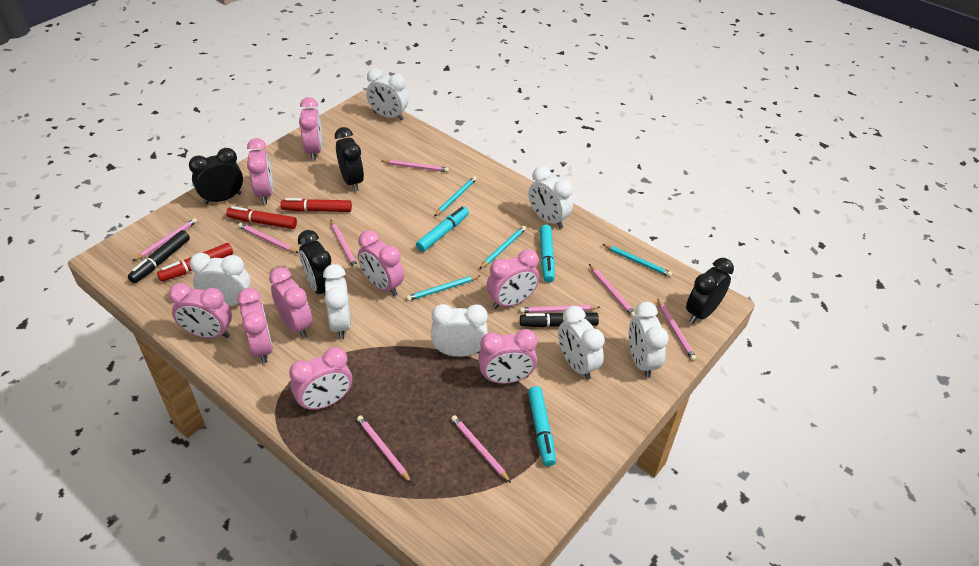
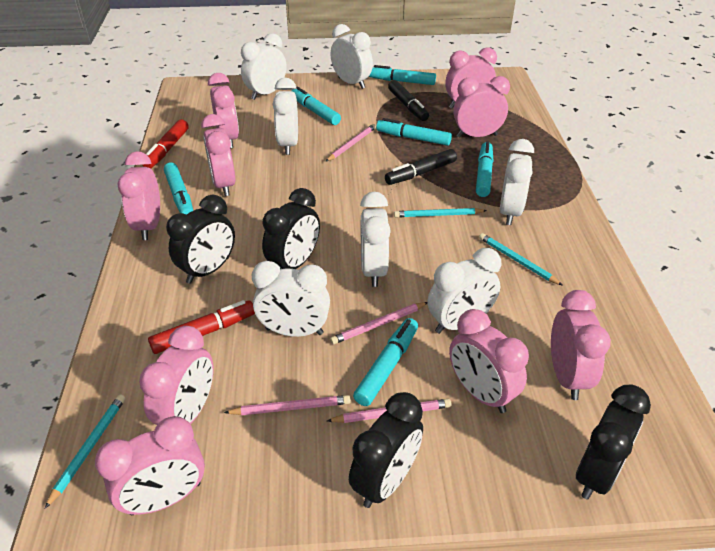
pink pencil: [133,218,197,261] [238,223,298,253] [331,220,358,270] [357,415,411,483] [382,160,449,172] [451,415,511,483] [520,305,600,313] [589,264,636,317] [657,298,697,361] = 9 -> [224,395,351,415] [325,124,376,162] [327,399,452,423] [330,302,428,344] = 4
red marker: [157,243,233,282] [226,206,297,229] [280,198,352,212] = 3 -> [142,119,189,168] [148,300,255,354] = 2
turquoise marker: [416,207,469,252] [528,386,556,466] [540,225,555,282] = 3 -> [164,162,193,215] [291,86,341,125] [353,318,418,406] [369,65,436,85] [376,118,452,146] [476,141,494,197] = 6
turquoise pencil: [406,275,481,301] [434,176,477,216] [479,226,526,269] [602,244,672,277] = 4 -> [45,394,126,509] [394,208,487,217] [479,233,563,286] = 3

